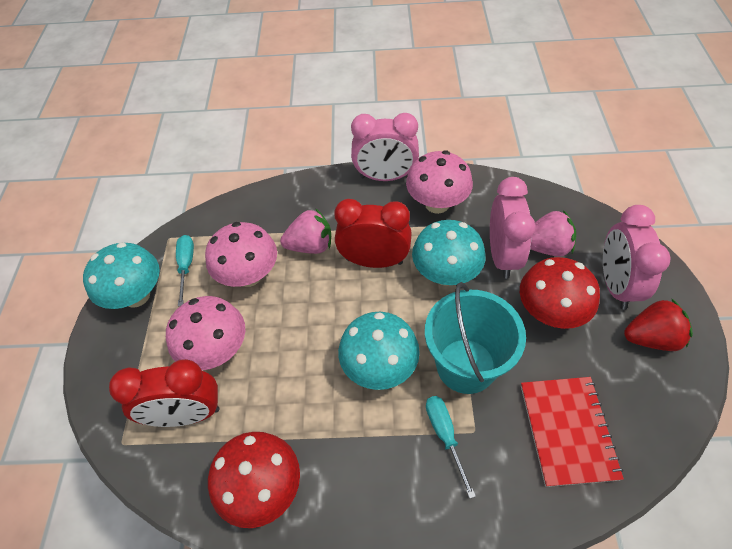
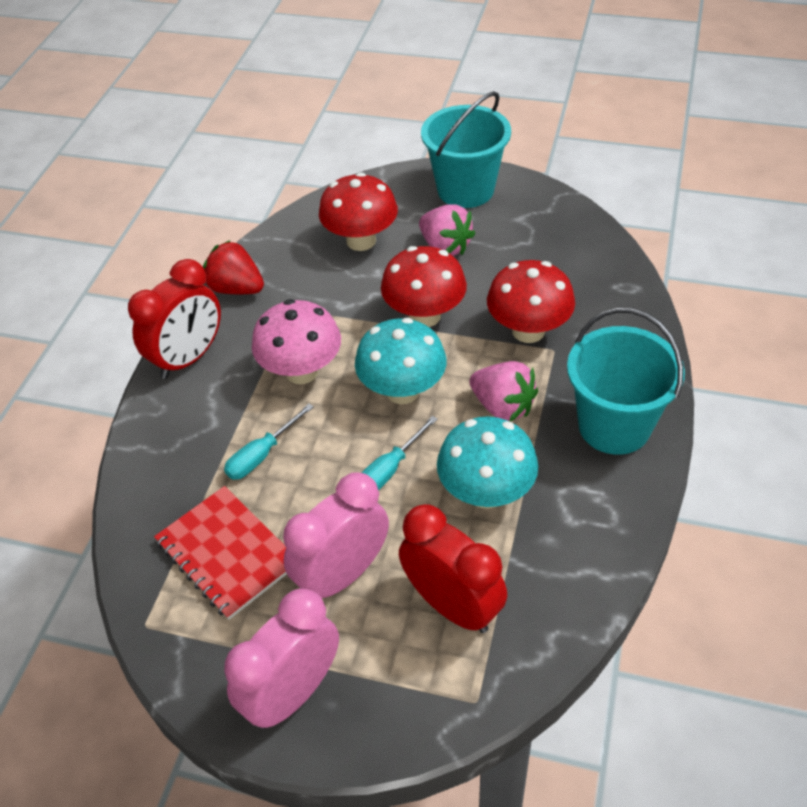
pink clock: [351,113,419,181] [490,177,536,279] [603,205,671,310] = 3 -> [224,588,339,729] [283,472,389,598] = 2
pink mushroom: [166,296,245,370] [205,222,277,287] [406,151,473,214] = 3 -> [252,299,341,384] = 1
red mushroom: [208,432,300,528] [520,257,600,329] = 2 -> [319,173,398,251] [381,246,467,327] [487,260,575,343] = 3
turquoise bucket: [425,282,526,394] = 1 -> [421,91,511,208] [567,307,685,455] = 2
turquoise mushroom: [83,242,160,309] [338,312,420,390] [412,220,486,286] = 3 -> [355,318,447,404] [437,416,538,509] = 2

